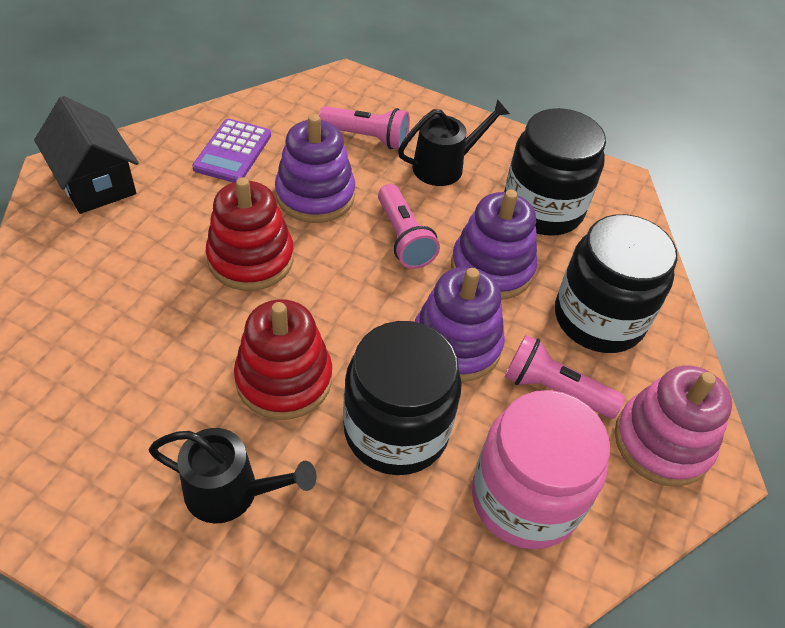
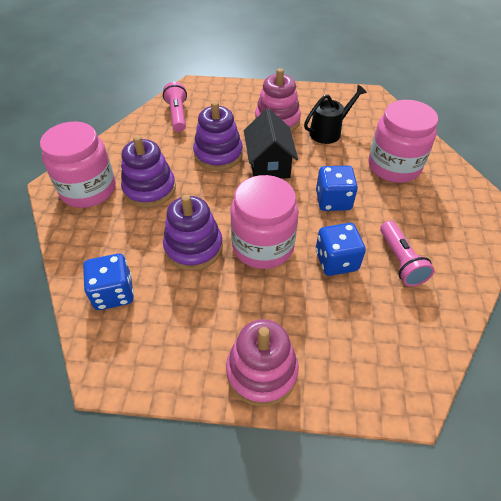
black jar: [343,321,462,475] [504,108,606,236] [555,214,677,353] = 3 -> none = 0
black watering can: [149,428,316,524] [398,99,510,186] = 2 -> [304,85,367,144] = 1
blue dice: none = 0 -> [83,254,134,310] [316,166,358,211] [316,223,366,276] = 3
pink flashlight: [319,106,410,149] [378,184,440,269] [505,335,625,419] = 3 -> [163,82,187,132] [380,221,434,287] = 2
pink jar: [472,390,610,550] = 1 -> [40,121,116,208] [231,175,299,269] [368,100,438,183] = 3
pink stacking toy: [615,366,732,487] = 1 -> [226,319,299,407] [255,68,301,132] = 2
purple calculator: [192,119,271,182] = 1 -> none = 0
red stacking toy: [206,177,294,291] [234,299,332,420] = 2 -> none = 0

